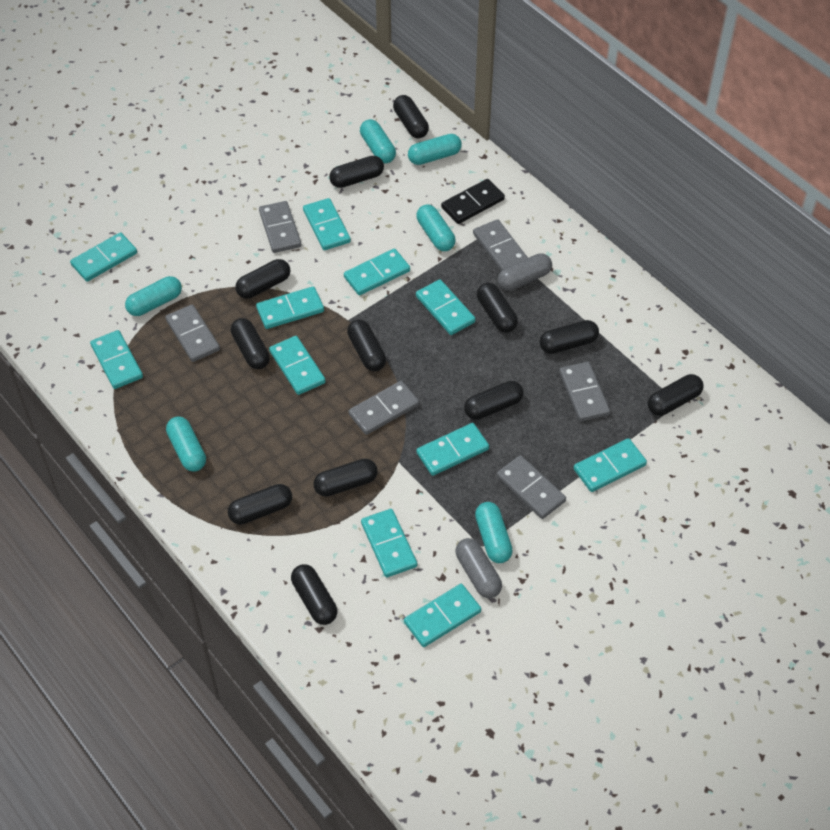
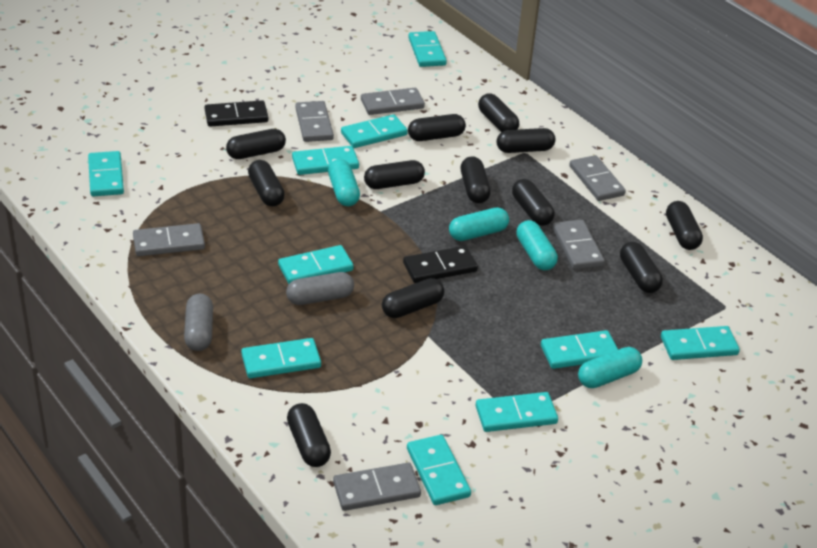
black domino: [441,179,505,224] = 1 -> [205,100,268,127] [403,246,478,283] = 2
turquoise capsule: [125,276,182,316] [166,417,206,472] [360,119,396,163] [408,134,462,165] [416,205,455,251] [475,502,513,563] = 6 -> [328,159,360,206] [449,207,509,241] [516,220,558,270] [578,347,642,388] = 4
turquoise domino: [70,232,137,282] [90,330,143,389] [256,286,324,329] [269,336,326,395] [303,198,351,250] [344,248,410,295] [361,509,417,578] [404,584,481,647] [416,279,475,335] [416,423,489,476] [574,438,647,492] = 11 -> [88,151,124,196] [241,338,321,378] [278,245,354,284] [292,146,359,175] [341,114,408,148] [407,435,471,505] [408,31,447,67] [476,392,558,432] [541,330,618,369] [661,326,740,360] = 10

